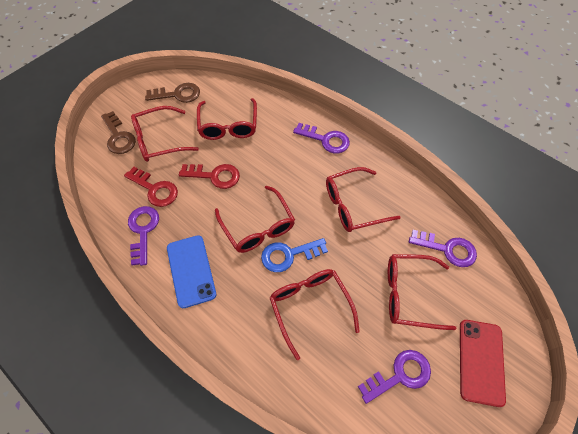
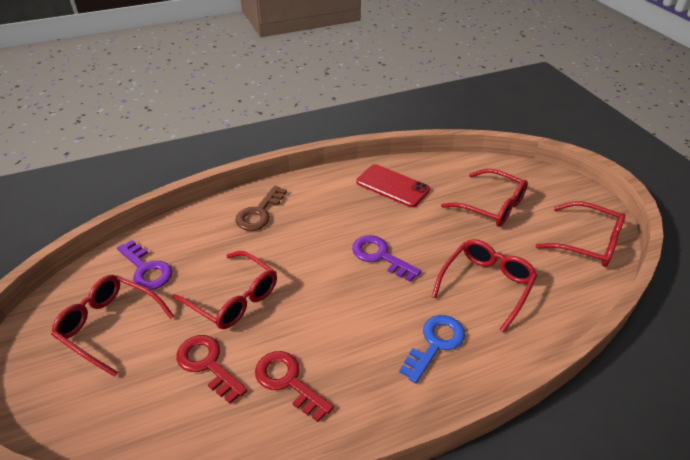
blue phone: [167,235,216,308] = 1 -> none = 0
brown key: [101,111,136,154] [145,83,200,103] = 2 -> [235,186,287,231] = 1
purple key: [128,206,159,266] [293,123,350,153] [358,350,431,404] [409,230,477,267] = 4 -> [117,240,172,290] [352,235,421,282] = 2
red glasses: [131,106,199,162] [197,98,257,140] [215,185,295,253] [270,269,360,360] [326,167,401,232] [388,254,457,330] = 6 -> [51,275,174,377] [173,251,277,329] [432,239,537,333] [441,169,528,227] [536,201,625,267] = 5

